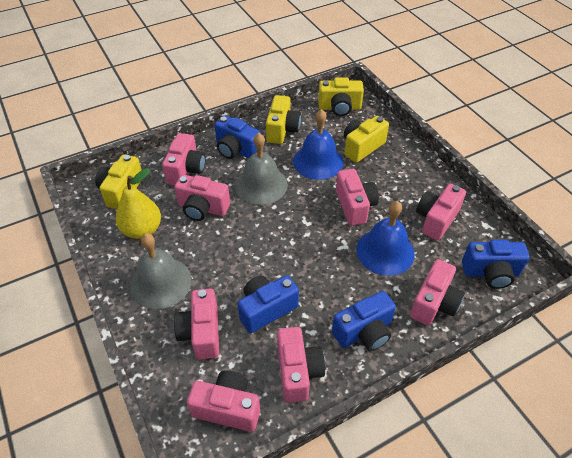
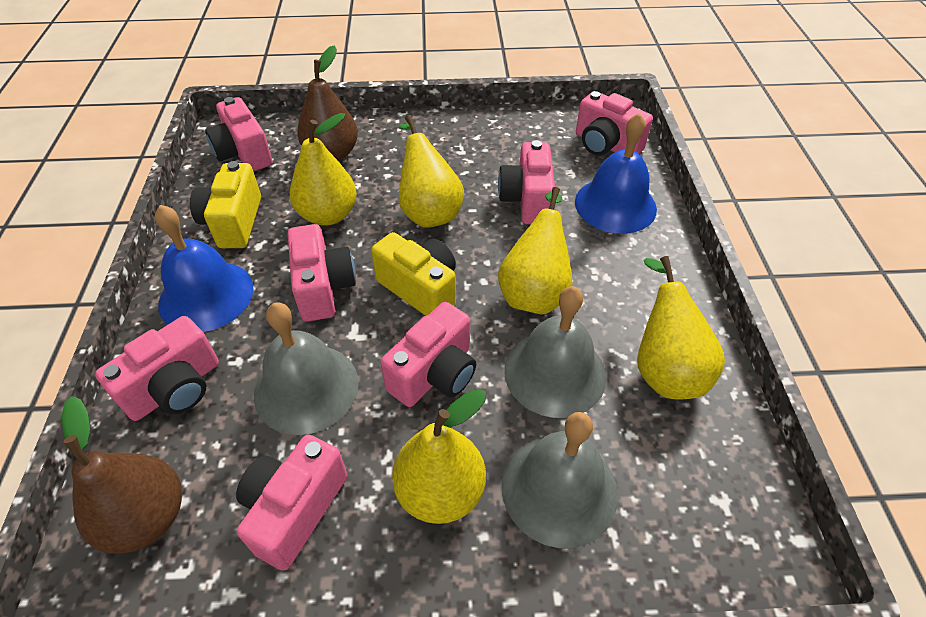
blue camera: [215,115,261,159] [238,275,299,333] [332,291,396,351] [462,240,530,289] = 4 -> none = 0
brown pear: none = 0 -> [61,396,182,554] [297,45,358,161] = 2
grey bell: [131,233,192,309] [235,133,288,205] = 2 -> [254,302,358,435] [501,412,618,548] [504,286,606,418] = 3
pink camera: [162,133,205,185] [174,175,230,221] [174,289,219,360] [187,370,260,432] [277,327,325,403] [336,169,379,226] [410,259,465,326] [416,184,466,240] = 8 -> [95,316,219,421] [205,97,273,172] [236,435,348,571] [288,224,356,322] [380,302,476,407] [498,140,555,224] [576,91,653,156] = 7
yellow camera: [95,154,142,209] [266,95,301,144] [318,77,364,116] [344,116,389,163] = 4 -> [190,161,261,248] [371,232,456,316] = 2
yellow pear: [116,168,161,239] = 1 -> [290,113,357,226] [392,389,486,524] [398,115,464,228] [498,187,572,315] [637,256,725,399] = 5

